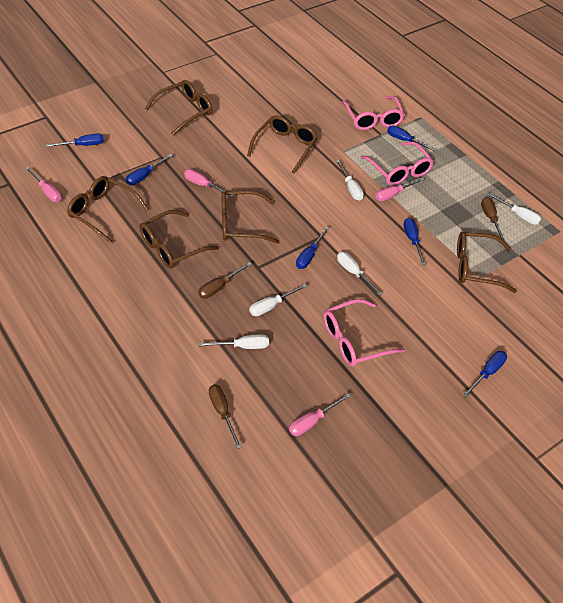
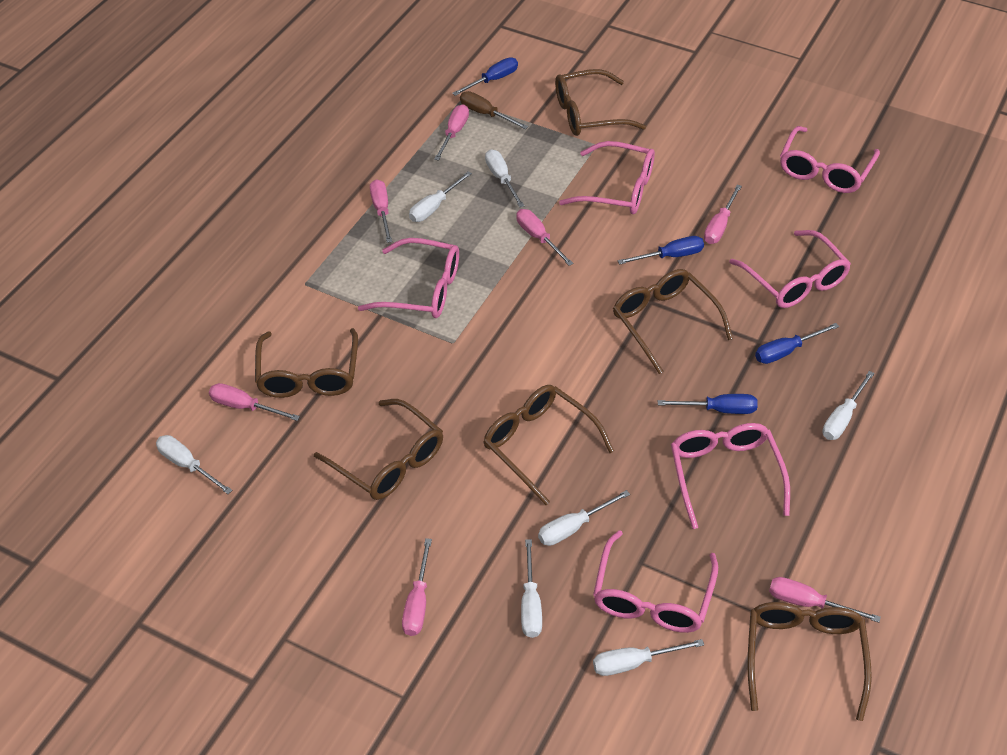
blue screwdriver: [46,133,104,147] [126,154,173,185] [296,226,329,269] [387,125,437,152] [404,218,426,265] [463,351,507,398] = 6 -> [452,58,518,96] [618,236,704,265] [658,394,758,414] [755,323,839,364] = 4
brown screwdriver: [198,262,252,299] [209,385,242,449] [481,197,506,242] = 3 -> [460,91,528,129] = 1
pink glasses: [323,299,405,367] [342,96,405,130] [360,142,434,186] = 3 -> [358,238,459,318] [559,141,655,214] [593,530,718,633] [671,423,790,529] [729,230,851,308] [780,126,880,193] = 6
pink screwdriver: [25,167,62,202] [184,169,234,197] [289,394,351,436] [375,178,424,201] = 4 -> [209,383,300,421] [370,179,392,243] [402,538,432,636] [434,104,469,161] [517,209,573,266] [704,185,742,244] [769,577,881,623] = 7
white screwdriver: [199,334,269,349] [249,284,307,316] [336,160,364,201] [337,252,382,296] [487,193,542,225] = 5 -> [156,435,232,494] [409,171,472,222] [485,149,524,207] [521,539,542,638] [538,490,630,546] [593,639,704,676] [822,371,874,440] = 7

